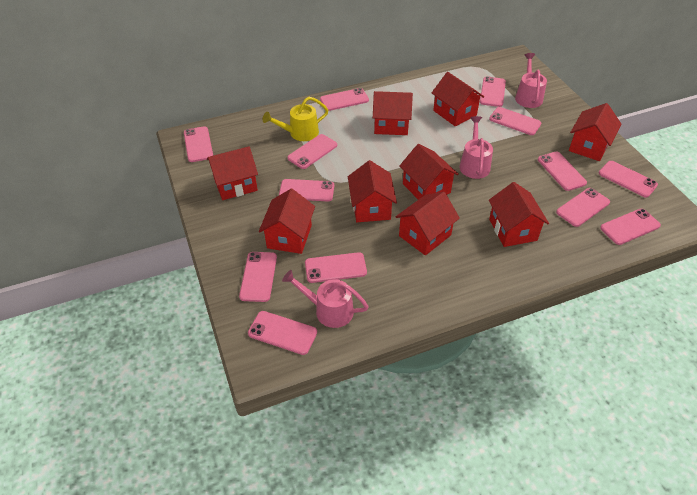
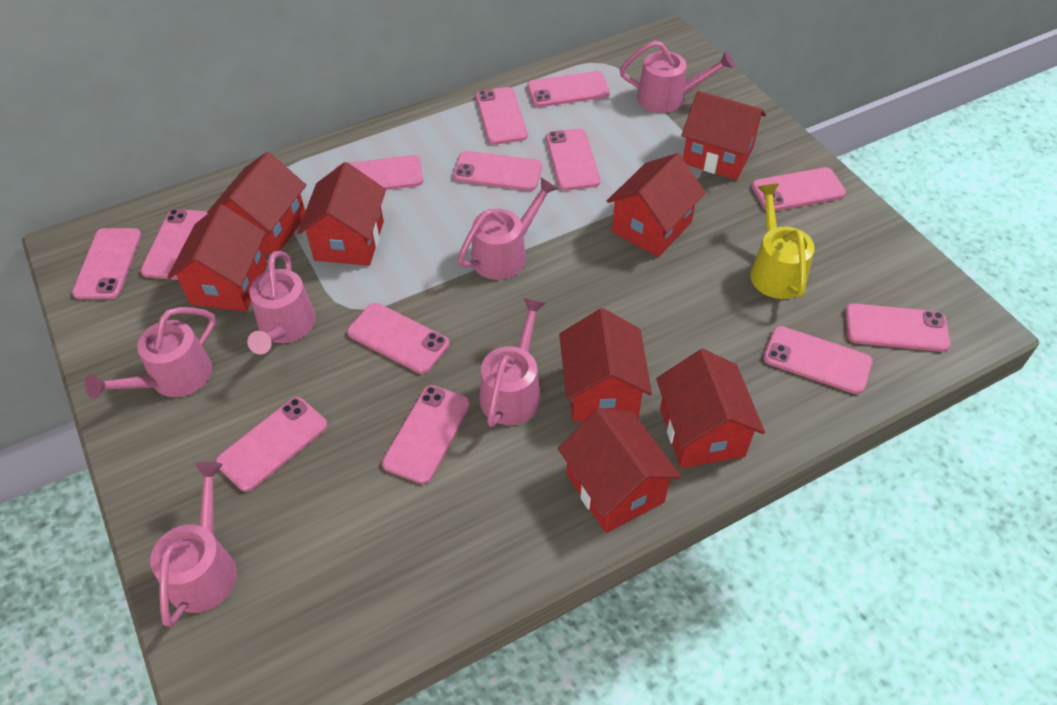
pink watering can: [282,270,369,328] [459,116,493,179] [515,53,547,108] = 3 -> [85,307,216,399] [150,462,237,627] [247,251,316,354] [458,177,558,280] [480,298,546,427] [620,40,735,113] = 6
red house: [207,146,258,200] [259,189,315,254] [348,160,397,222] [373,91,413,135] [395,192,460,256] [400,144,459,200] [432,72,484,127] [489,182,549,247] [569,103,621,161] = 9 -> [167,204,267,311] [207,152,306,255] [297,162,386,266] [558,408,681,533] [559,308,652,422] [607,153,706,257] [656,349,765,468] [681,91,766,180] = 8

